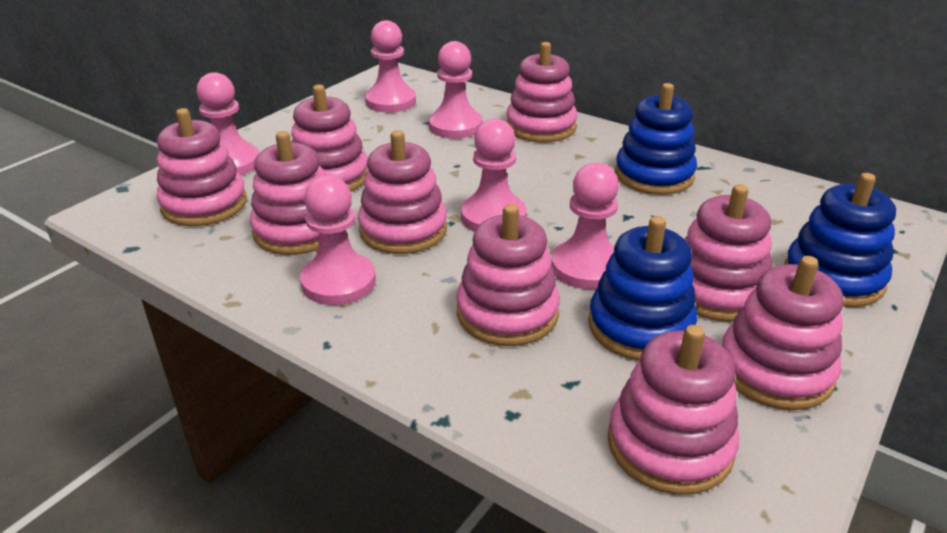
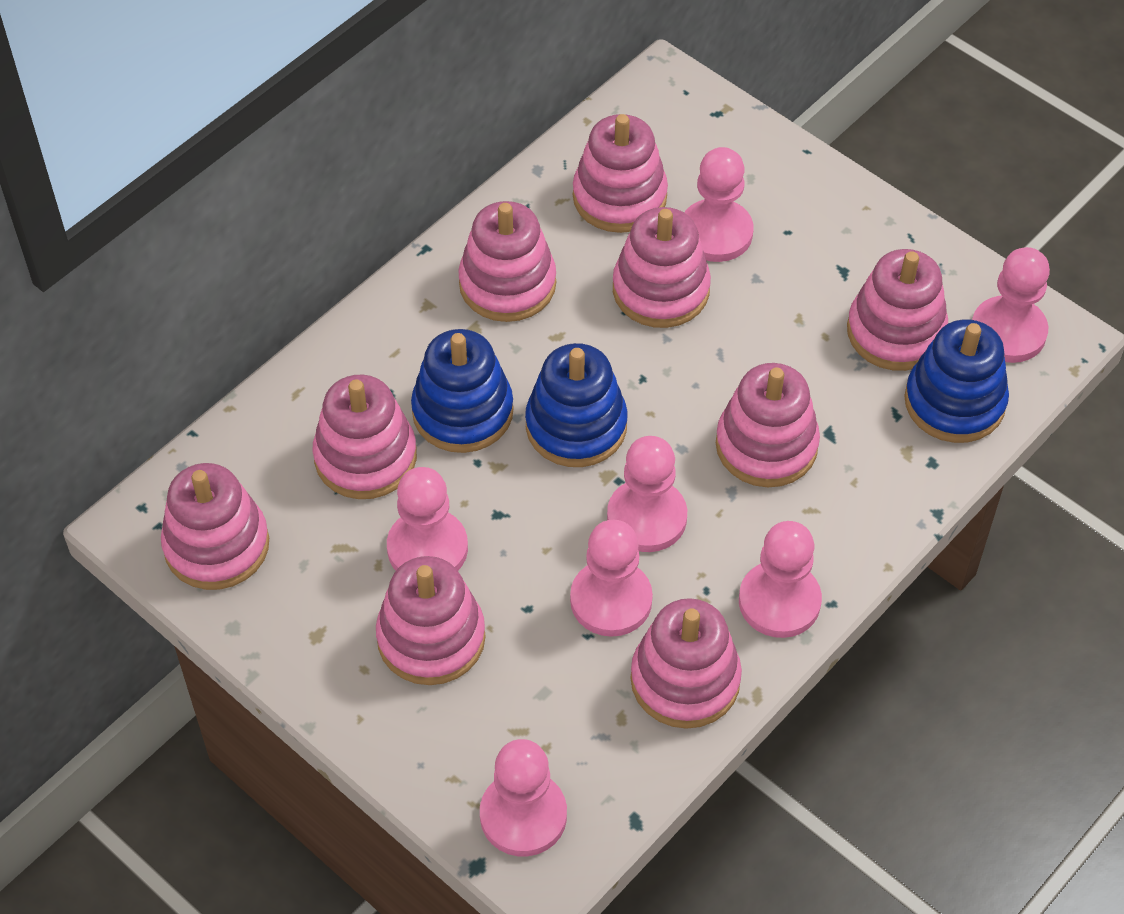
pink pawn: [196,72,259,175] [300,175,376,305] [365,20,416,113] [429,41,482,139] [461,118,527,232] [551,163,619,290] = 6 -> [387,467,468,571] [480,739,567,856] [570,520,653,637] [607,436,687,552] [684,147,753,262] [739,521,822,638] [972,247,1050,363] = 7

